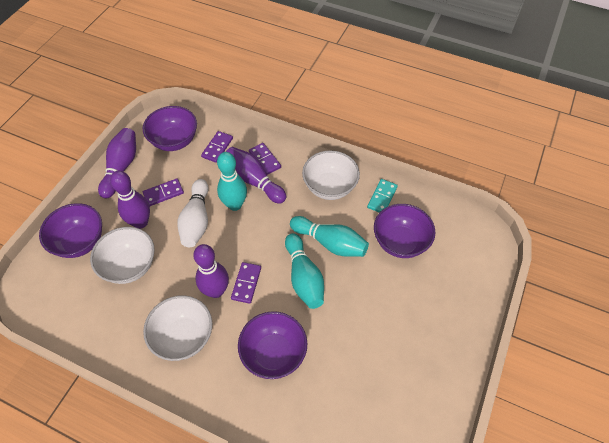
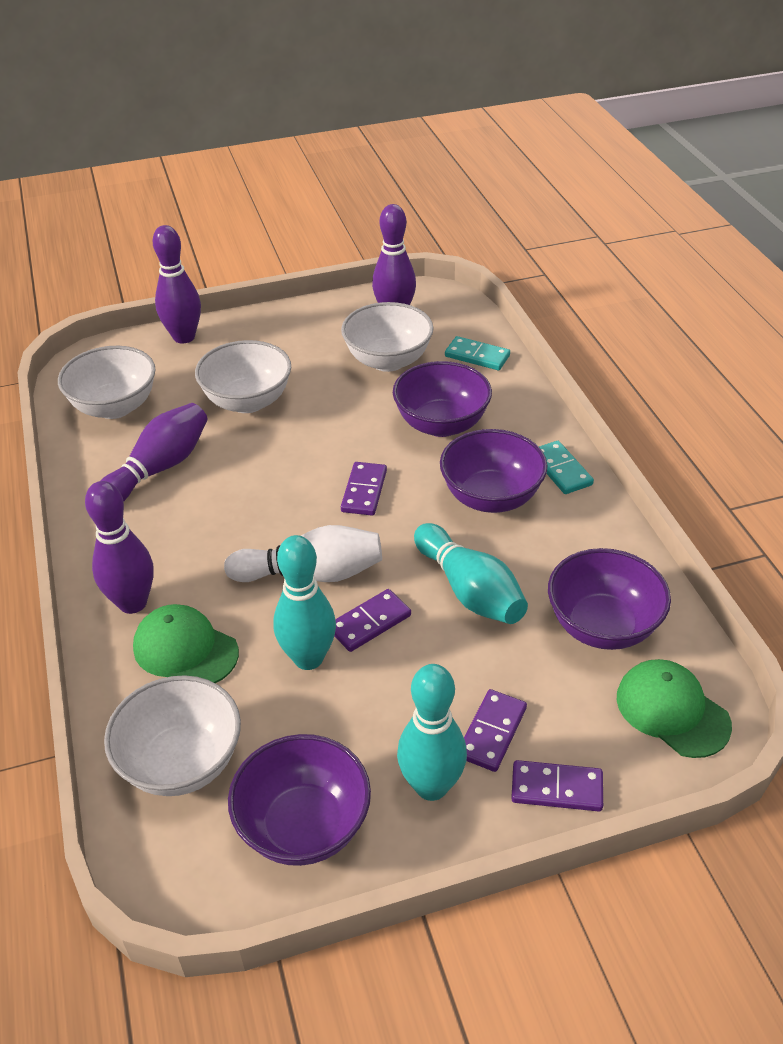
green cap: none = 0 -> [133,604,239,683] [617,659,732,758] = 2
turquoise domino: [367,179,398,213] = 1 -> [445,336,510,370] [539,441,594,494] = 2
white bowl: [90,227,155,284] [143,295,212,361] [302,150,360,200] = 3 -> [58,346,156,419] [104,675,241,796] [195,340,291,413] [341,302,434,372] = 4

